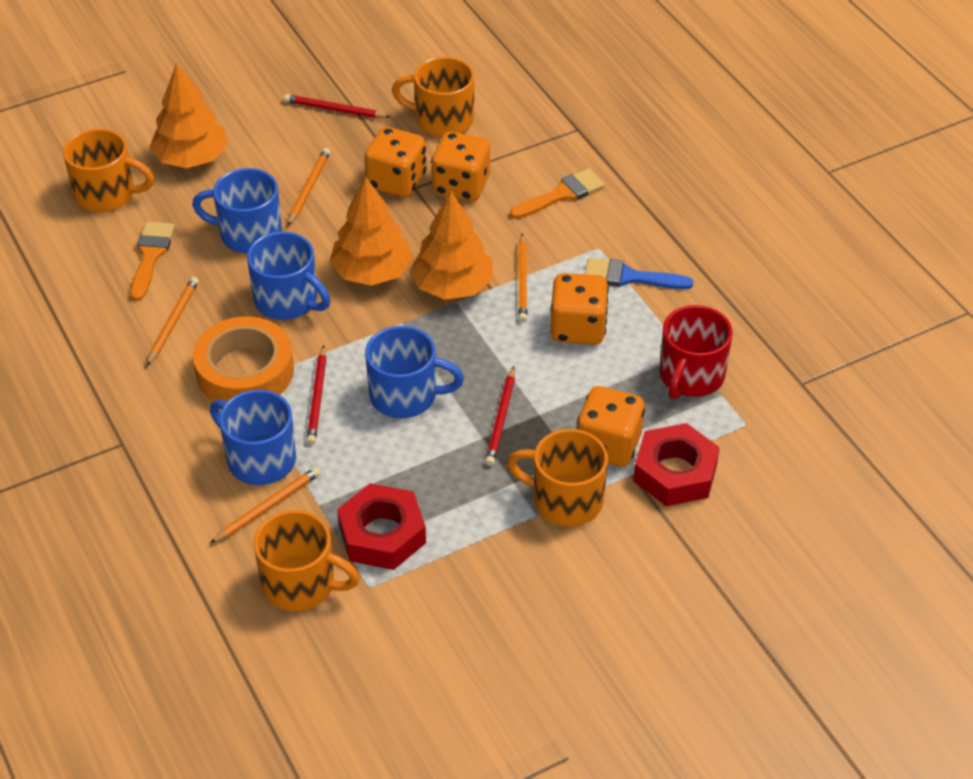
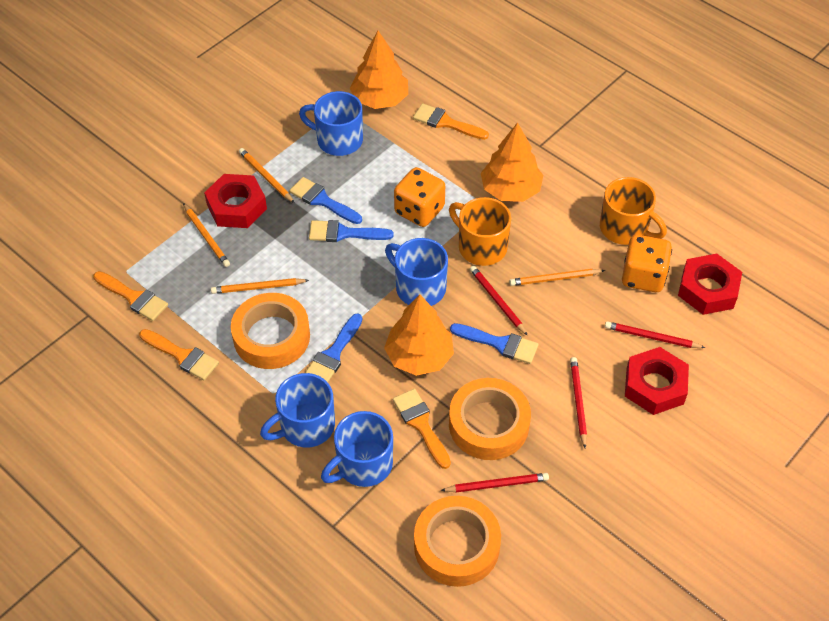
blue brush: [585,258,694,289] = 1 -> [289,177,362,224] [305,314,363,382] [309,220,394,242] [450,323,539,364] = 4
orange brush: [130,222,175,301] [510,168,605,219] = 2 -> [93,271,168,321] [139,329,219,380] [393,389,451,469] [413,103,489,140] = 4
orange dice: [364,127,426,197] [431,132,490,201] [550,273,609,345] [577,386,645,467] = 4 -> [394,167,445,227] [622,235,672,292] = 2
orange mug: [63,128,154,212] [254,510,360,611] [392,57,475,137] [507,429,608,526] = 4 -> [449,197,511,266] [600,177,667,245] = 2
orange tape: [193,316,294,401] = 1 -> [231,293,310,369] [414,496,501,587] [449,378,531,460] = 3
red mug: [659,305,733,400] = 1 -> none = 0
red nut: [337,483,426,570] [633,423,720,506] = 2 -> [204,174,267,228] [625,347,689,415] [678,254,742,315] = 3
red pencil: [284,94,390,118] [307,345,326,445] [485,366,515,466] = 3 -> [441,473,549,493] [470,265,528,336] [570,357,587,448] [605,321,706,348] = 4

